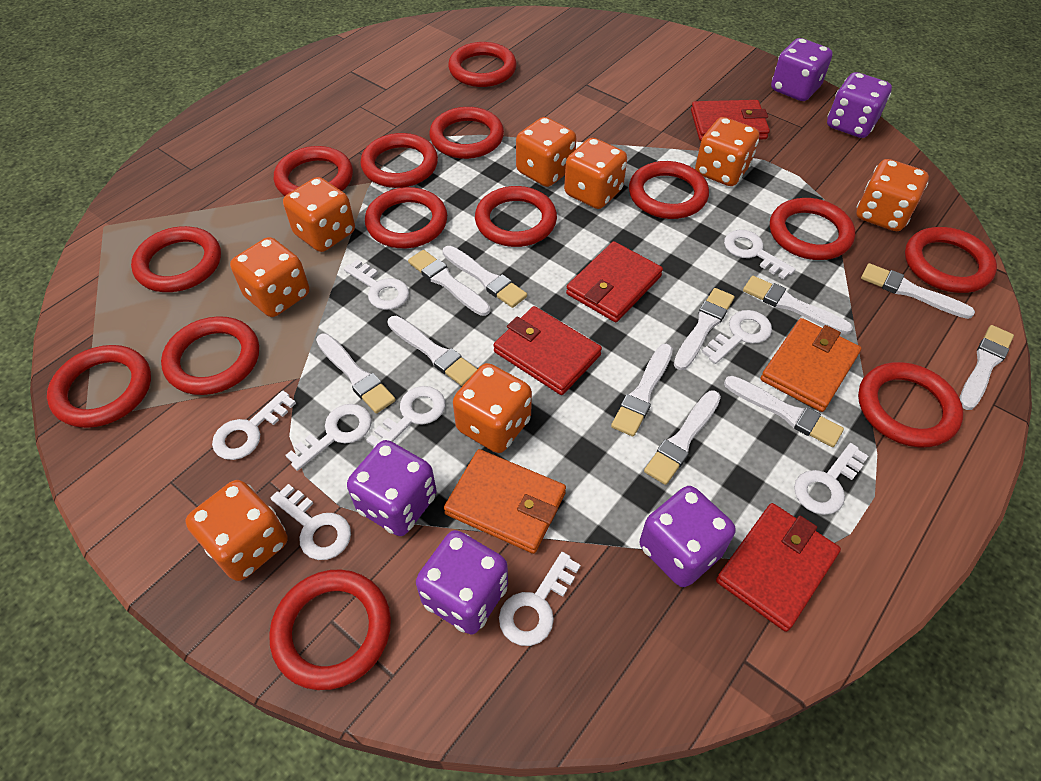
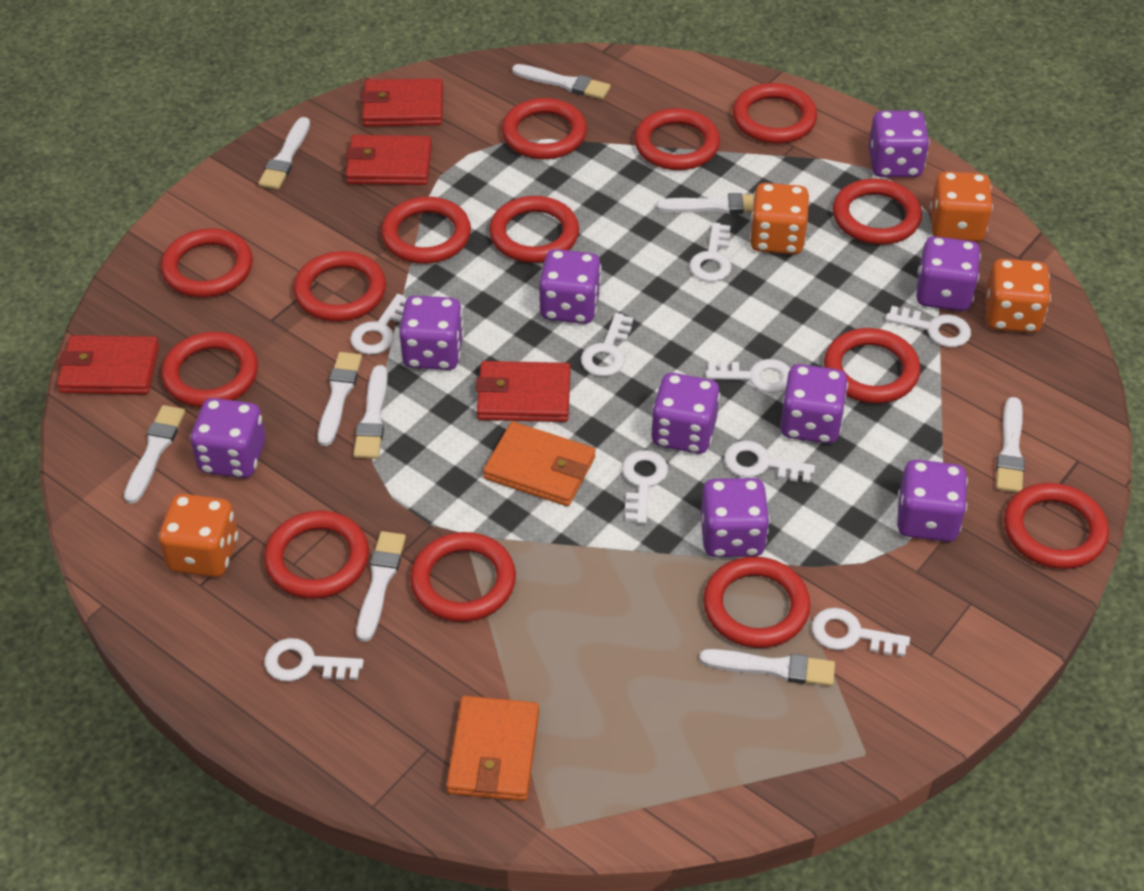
orange dice: [185,480,287,581] [230,237,309,317] [283,177,355,252] [453,363,532,453] [516,117,576,187] [564,138,627,209] [695,117,759,186] [856,159,929,231] = 8 -> [158,494,238,577] [749,183,810,254] [930,171,993,242] [985,259,1051,333] = 4
purple dice: [347,440,437,536] [416,530,508,634] [640,486,736,587] [771,38,833,101] [827,72,892,138] = 5 -> [190,398,266,478] [399,296,464,370] [539,249,601,324] [651,373,720,454] [701,478,770,557] [780,364,848,444] [868,111,930,177] [897,460,968,542] [916,236,981,311] = 9
white brush: [316,333,396,413] [387,316,477,386] [408,250,490,316] [442,246,527,308] [611,344,673,436] [644,391,721,485] [674,288,735,370] [724,376,844,447] [743,276,853,335] [861,263,975,319] [959,325,1014,410] = 11 -> [124,405,185,504] [258,117,310,190] [318,352,362,446] [353,365,388,459] [357,531,406,642] [512,64,611,99] [656,193,754,214] [699,649,835,686] [996,397,1025,493] = 9

